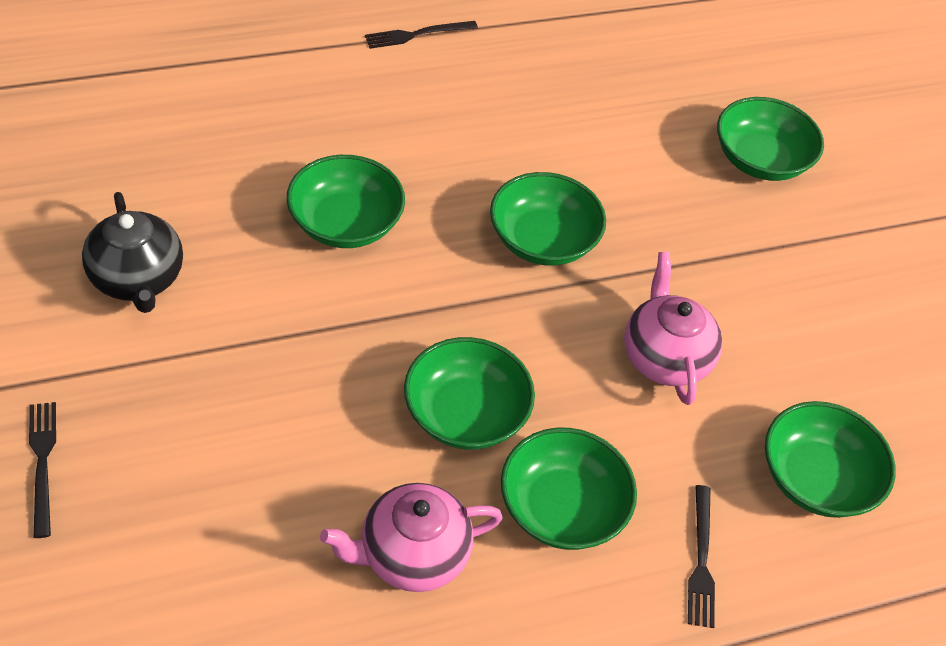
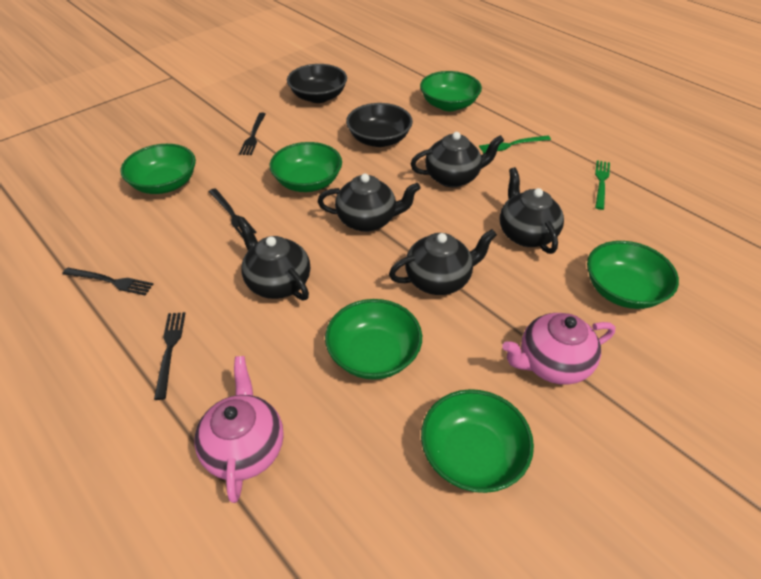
black bowl: none = 0 -> [287,64,347,103] [346,103,413,147] = 2
black fork: [29,402,56,538] [365,21,478,49] [688,485,715,628] = 3 -> [62,268,153,295] [154,312,185,400] [209,188,257,238] [239,112,266,155] = 4
black teapot: [82,192,183,313] = 1 -> [237,217,310,300] [318,174,421,232] [389,229,497,295] [411,132,504,187] [500,167,564,254] = 5
green fork: none = 0 -> [479,135,551,154] [595,160,610,210] = 2

